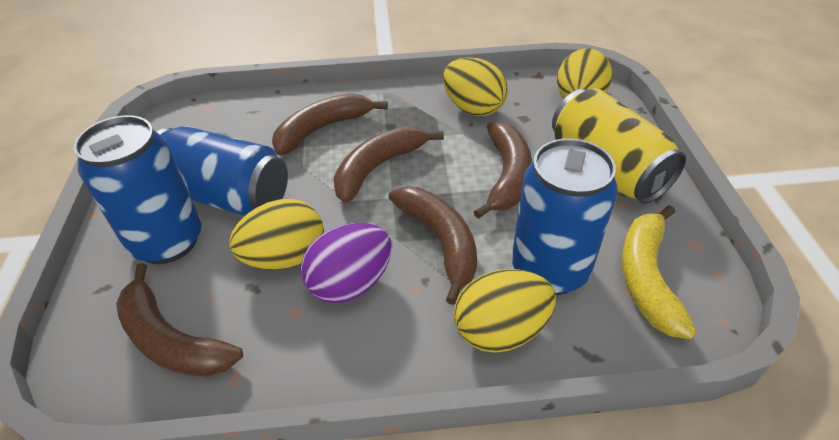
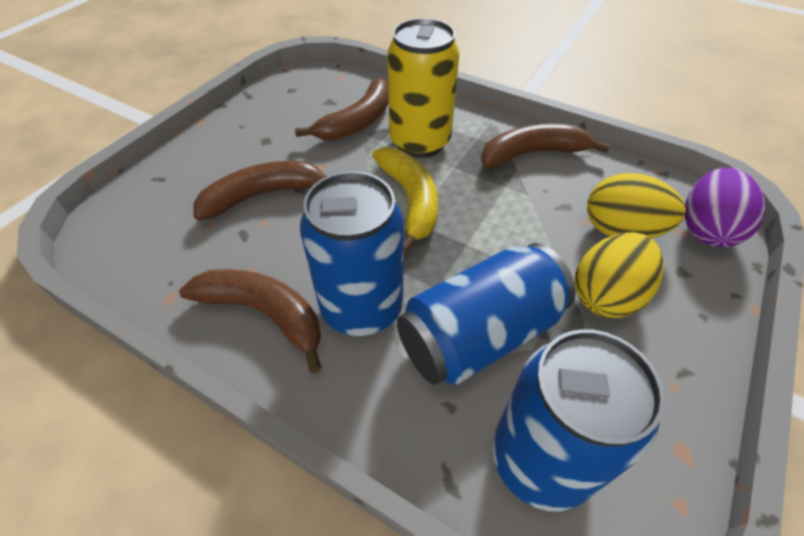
brown banana: [116,263,243,377] [272,93,388,156] [333,126,444,203] [388,187,477,305] [474,121,532,219] = 5 -> [179,269,322,373] [193,161,327,221] [295,77,389,141] [481,123,610,168] = 4
yellow egg: [229,199,324,270] [443,57,508,116] [454,269,556,353] [557,48,612,99] = 4 -> [575,232,664,318] [587,173,686,238] = 2

